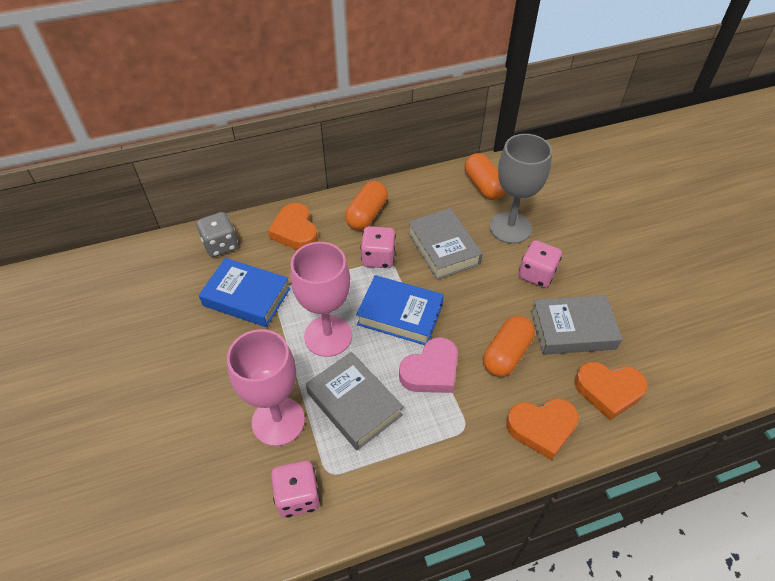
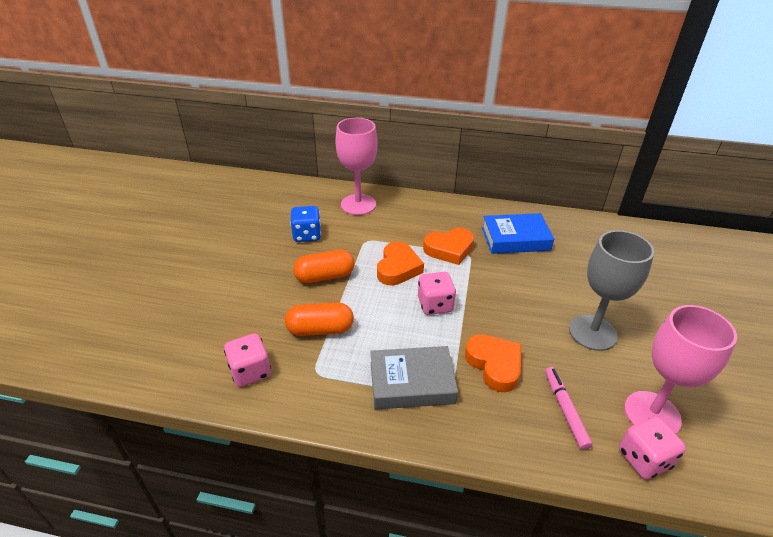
blue book: [199,258,290,327] [356,275,444,345] = 2 -> [482,213,554,254] = 1
blue dice: none = 0 -> [290,206,321,242] = 1
grey book: [306,352,403,450] [408,208,482,280] [531,295,622,355] = 3 -> [370,346,458,410] = 1
grey dice: [197,212,238,257] = 1 -> none = 0
orange capsule: [345,181,388,230] [465,153,506,200] [483,316,535,377] = 3 -> [285,303,354,336] [293,250,355,283] = 2
pink heart: [399,337,458,393] = 1 -> none = 0
pink marker: none = 0 -> [545,367,593,450] = 1

